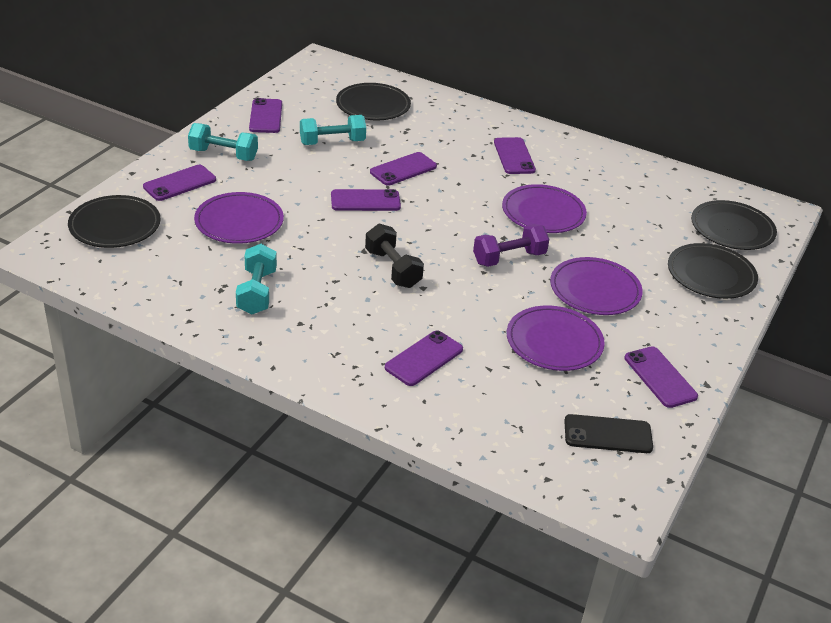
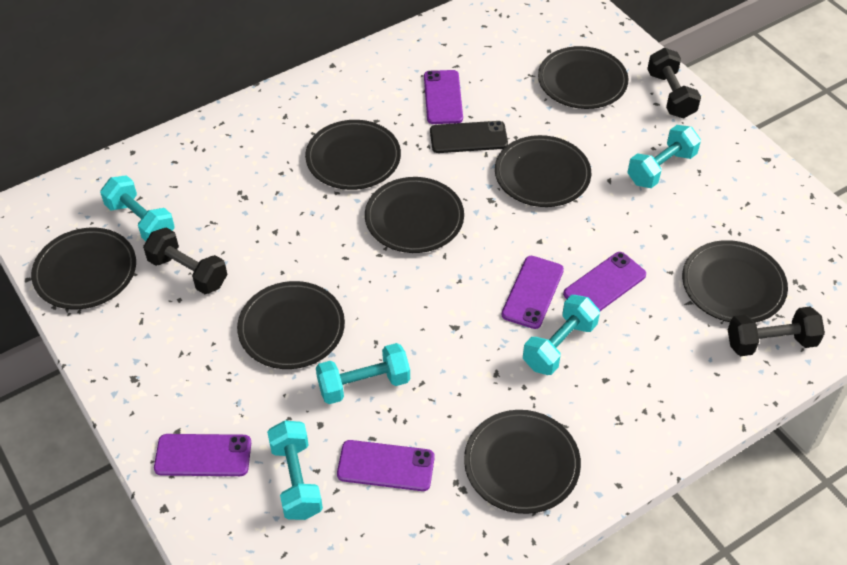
black dumbbell: [365,224,424,288] = 1 -> [143,227,227,294] [647,48,701,118] [728,307,825,356] = 3
black plate: [68,195,161,248] [336,83,411,120] [668,243,758,299] [691,200,777,250] = 4 -> [31,228,136,309] [237,281,345,369] [305,120,401,190] [365,177,464,253] [464,410,581,514] [495,135,591,207] [538,46,628,109] [682,240,788,323] = 8
purple dumbbell: [473,224,549,267] = 1 -> none = 0
purple phone: [143,165,216,201] [249,98,282,133] [331,189,401,211] [370,152,437,186] [385,330,463,386] [494,137,536,174] [624,346,698,408] = 7 -> [154,434,251,476] [337,440,435,491] [424,70,463,124] [501,256,564,329] [563,252,646,311] = 5
purple plate: [194,192,284,244] [502,184,587,233] [507,305,605,371] [550,257,643,315] = 4 -> none = 0
turquoise dumbbell: [188,123,258,161] [236,244,277,315] [300,115,366,145] = 3 -> [100,175,174,241] [267,420,323,520] [316,343,410,404] [523,295,600,375] [627,125,701,188] = 5

